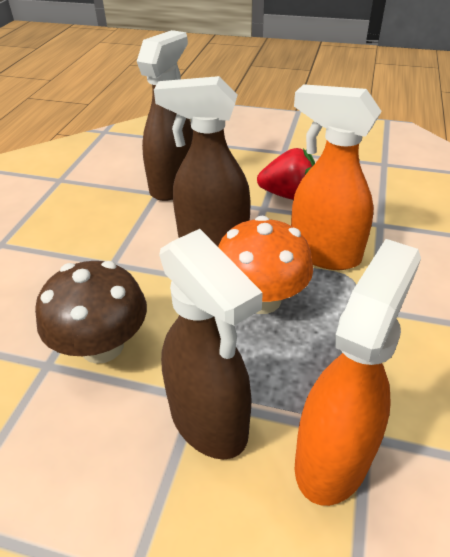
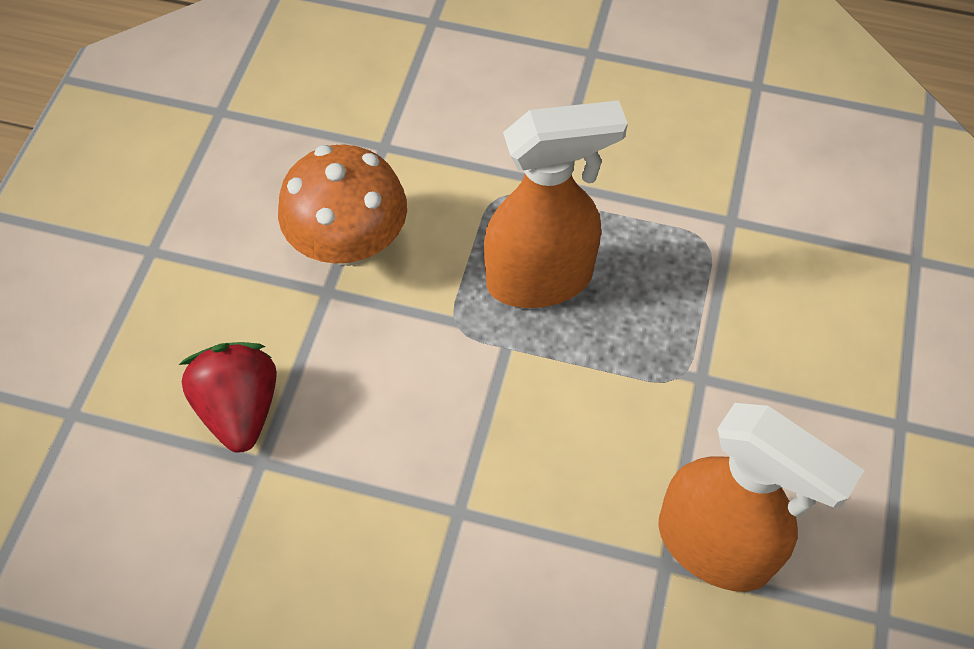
brown mushroom: [35,261,147,364] = 1 -> none = 0
brown spray bottle: [137,30,193,201] [154,76,251,246] [159,229,263,460] = 3 -> none = 0

